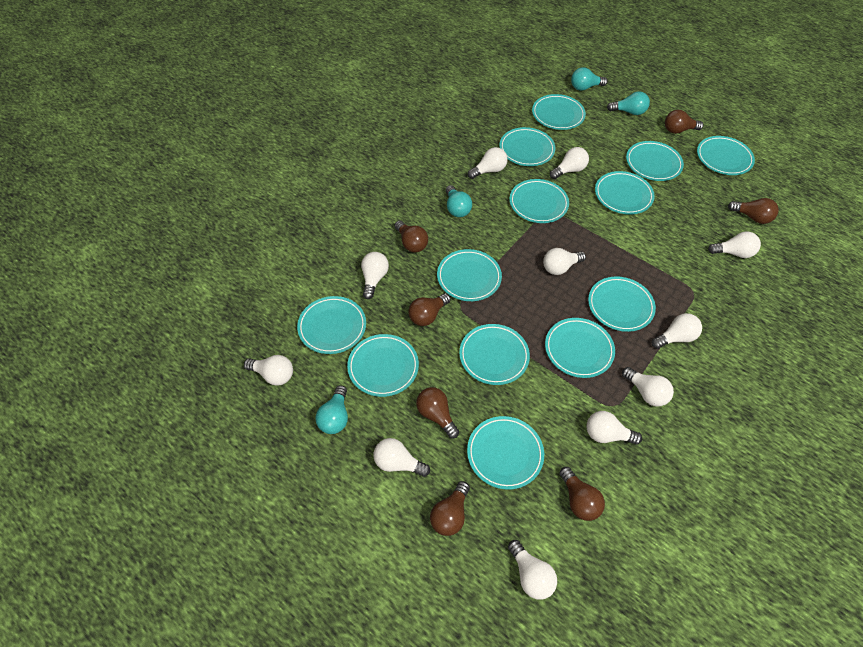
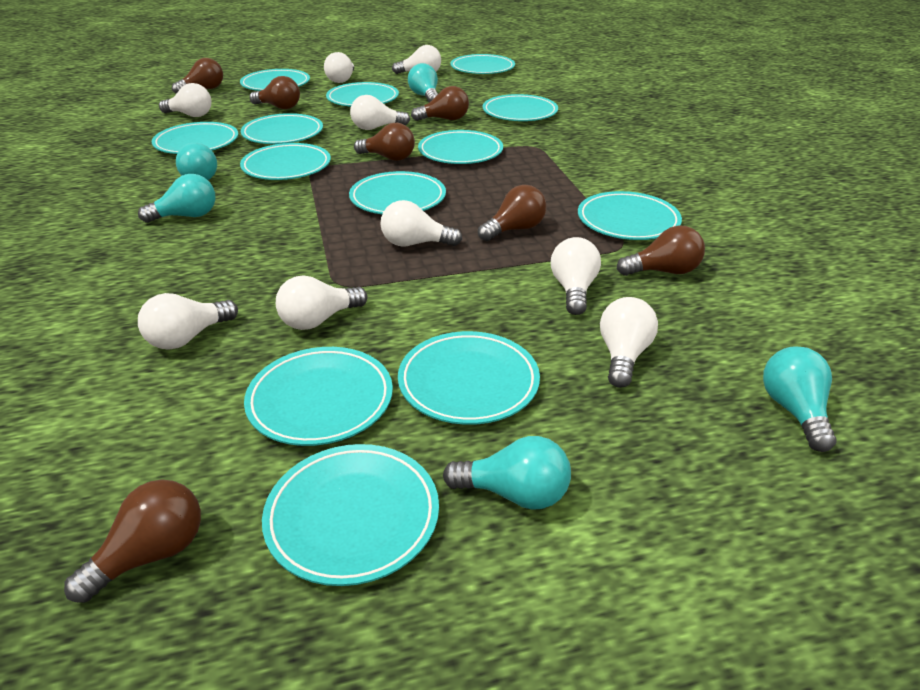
turquoise light bulb: [316,385,348,434] [446,185,472,217] [571,67,608,91] [607,91,650,115] = 4 -> [138,174,216,223] [176,143,217,180] [408,63,438,102] [443,436,571,510] [763,346,837,452] = 5
white light bulb: [244,355,293,386] [361,252,389,299] [374,438,430,477] [468,147,508,179] [508,540,557,600] [543,248,586,275] [550,147,589,179] [587,411,642,445] [622,367,674,406] [652,313,702,349] [708,231,761,258] = 11 -> [138,293,238,350] [159,83,211,117] [276,275,368,330] [324,52,354,83] [350,95,410,130] [380,200,462,246] [392,45,441,74] [551,237,601,315] [600,297,658,388] = 9

